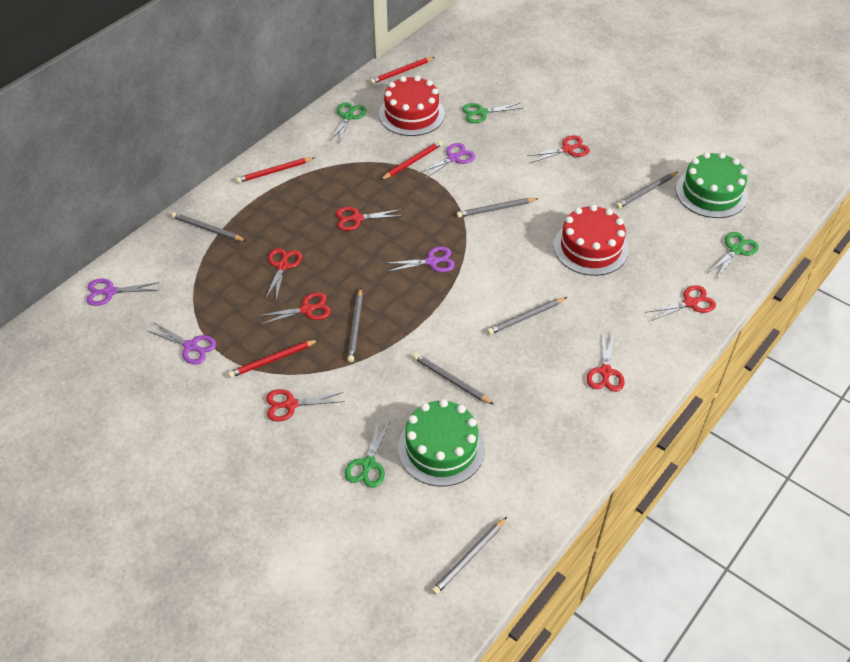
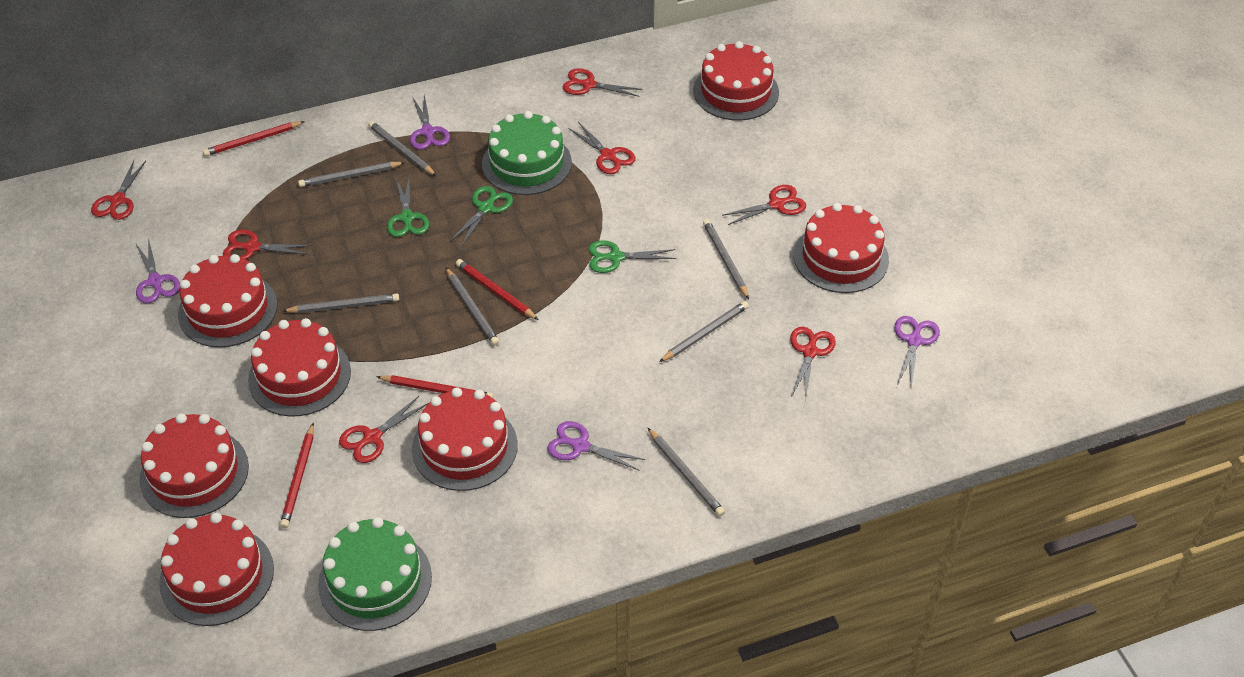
green scissors: [329,102,366,142] [345,420,391,488] [462,103,522,123] [709,232,759,278] = 4 -> [387,177,429,237] [450,186,513,247] [589,240,676,273] = 3
red cake: [379,75,445,136] [554,205,629,276] = 2 -> [140,413,249,518] [159,513,274,626] [178,254,277,347] [248,318,351,417] [412,387,518,491] [693,41,779,121] [794,203,889,293] = 7

